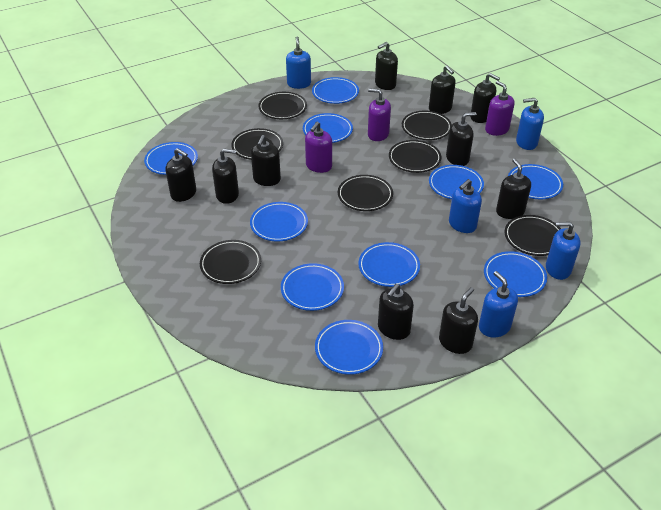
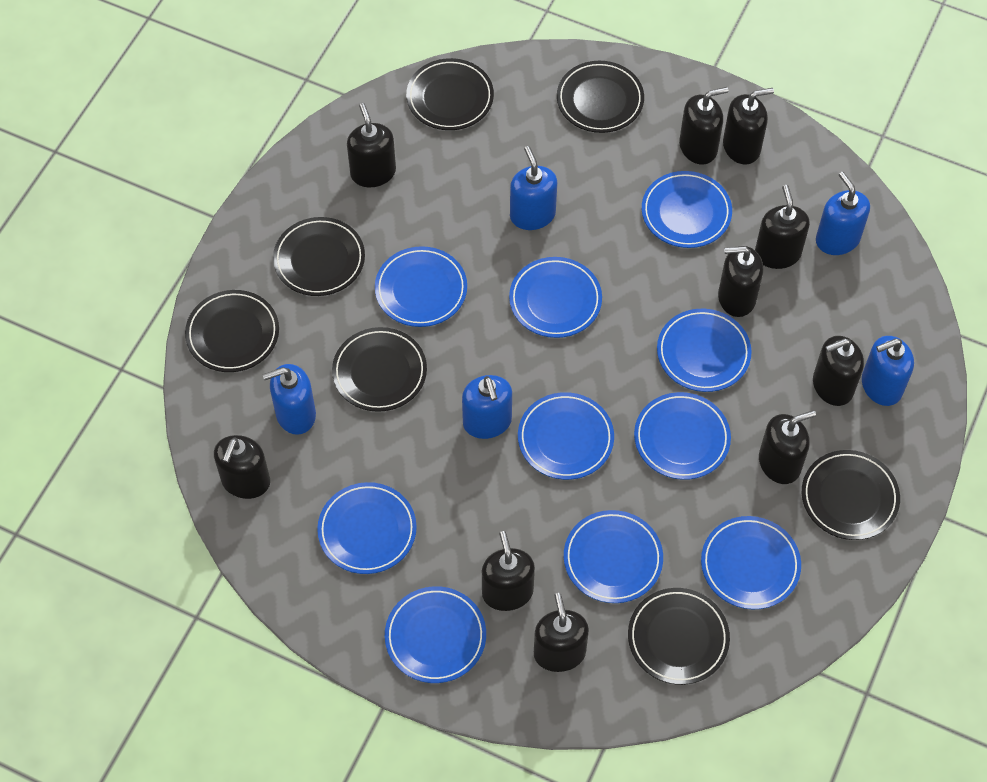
purple soap dispenser: [305,122,332,173] [368,88,391,141] [485,81,515,136] = 3 -> none = 0

